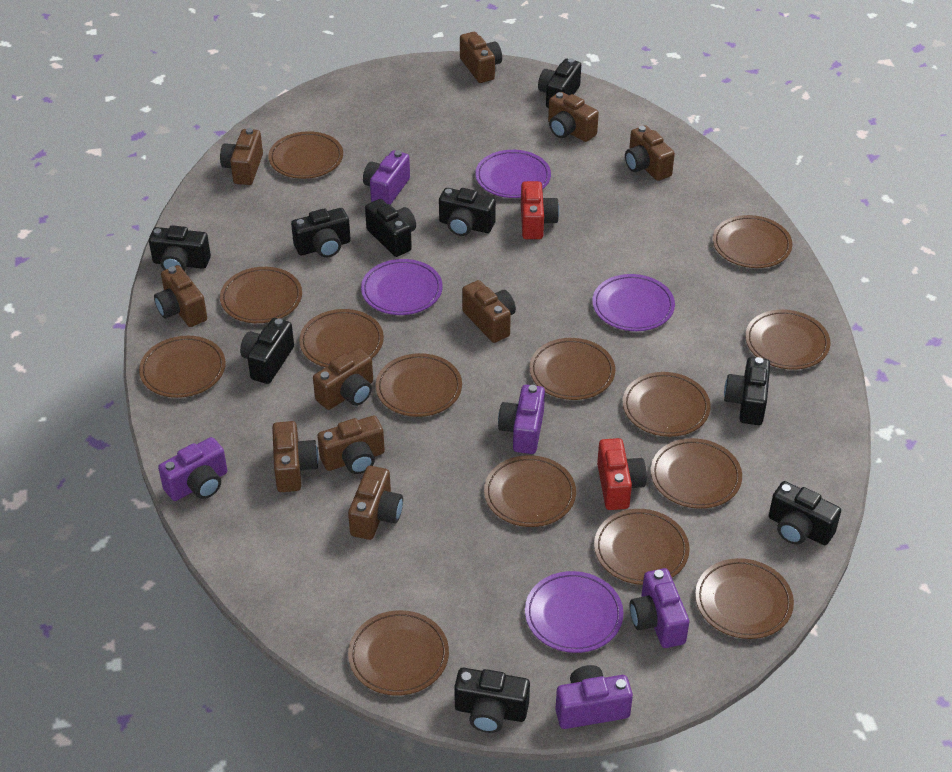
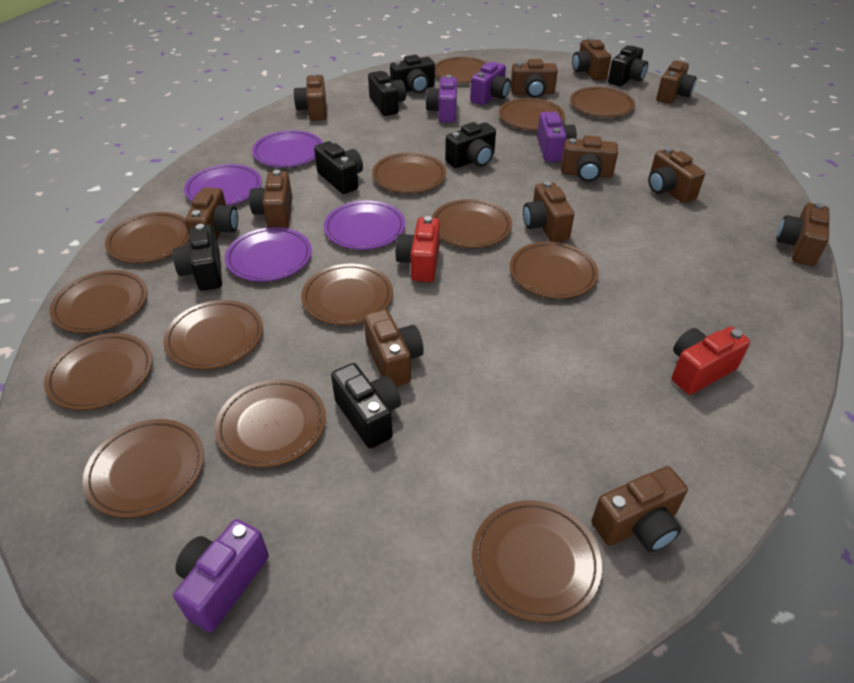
black camera: [149,225,211,271] [240,318,294,384] [291,208,351,258] [365,199,416,257] [439,188,496,236] [454,668,530,733] [538,58,581,108] [724,357,770,425] [769,481,841,545] = 9 -> [172,224,222,291] [314,141,363,194] [331,363,401,448] [368,71,406,116] [390,55,435,93] [445,122,496,168] [608,46,648,86] = 7
brown camera: [154,265,207,327] [220,128,263,185] [272,421,319,492] [313,348,373,410] [317,416,385,474] [348,466,403,540] [460,32,502,83] [462,280,516,343] [548,92,599,142] [625,125,675,181] = 10 -> [185,188,238,239] [249,170,292,228] [294,73,327,121] [364,309,424,386] [510,59,558,98] [523,181,575,242] [561,135,618,182] [572,38,611,80] [591,466,688,552] [648,147,705,203] [656,60,697,104] [776,203,829,266] = 12
purple camera: [158,437,227,501] [363,150,410,205] [498,385,545,454] [555,665,633,729] [630,568,689,648] = 5 -> [173,519,269,632] [425,75,457,122] [470,62,511,105] [537,112,577,162] = 4

